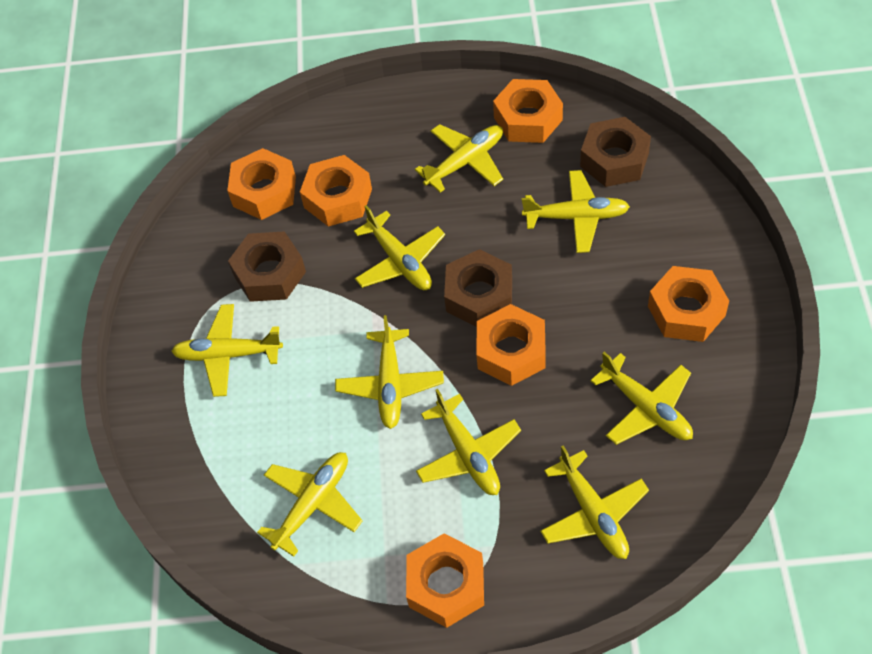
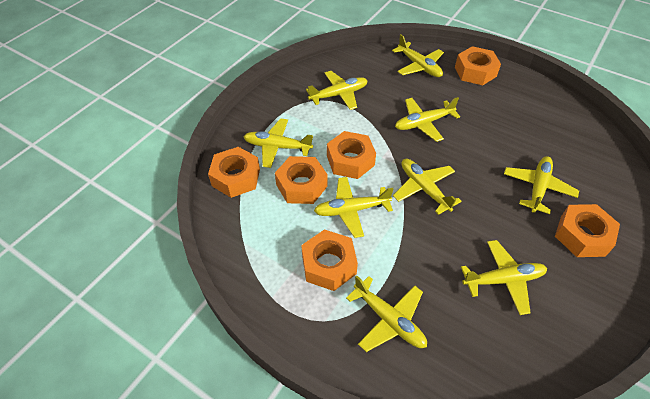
brown nut: [228,231,306,302] [444,249,512,327] [580,117,651,187] = 3 -> none = 0

